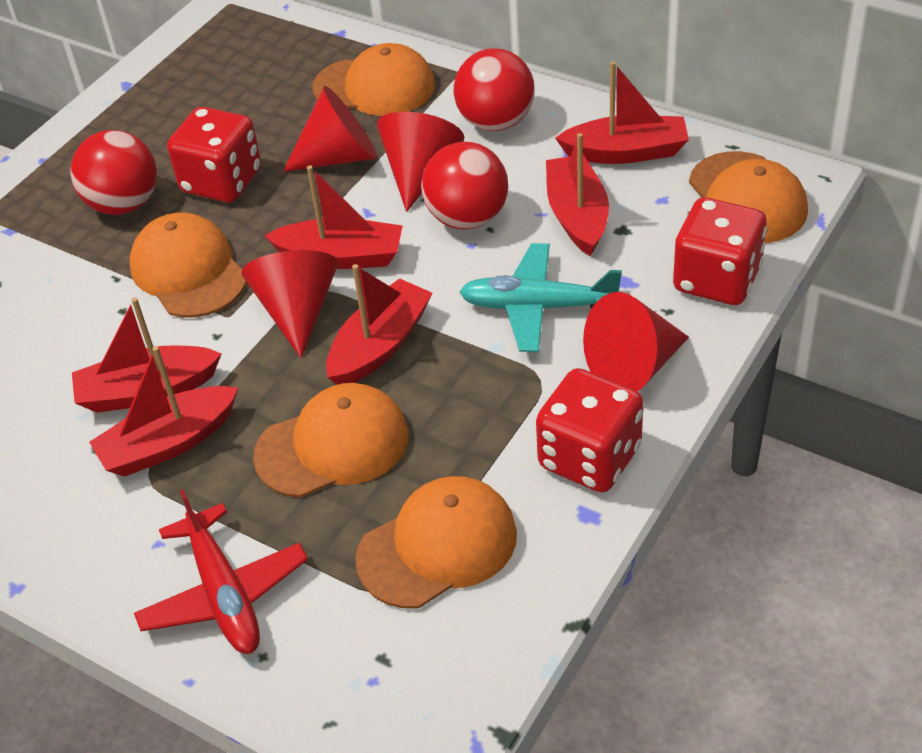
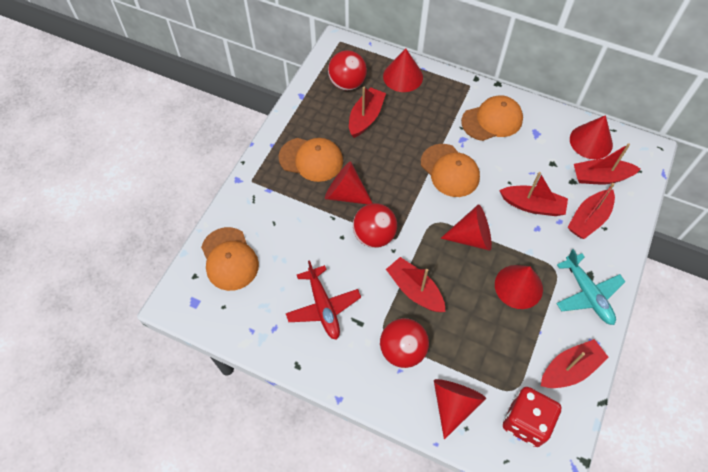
orange cap: [129,212,246,318] [253,383,408,498] [312,43,435,116] [355,476,517,608] [689,151,808,243] = 5 -> [201,227,259,291] [279,138,343,182] [421,144,480,197] [461,95,523,141] = 4
red cone: [241,250,339,358] [283,86,377,172] [377,112,464,212] [583,292,689,391] = 4 -> [325,161,372,204] [383,48,423,92] [434,379,486,440] [441,205,492,251] [495,265,543,309] [570,115,613,159] = 6
red dice: [167,107,261,202] [536,368,643,492] [673,197,767,305] = 3 -> [503,387,562,447] = 1

